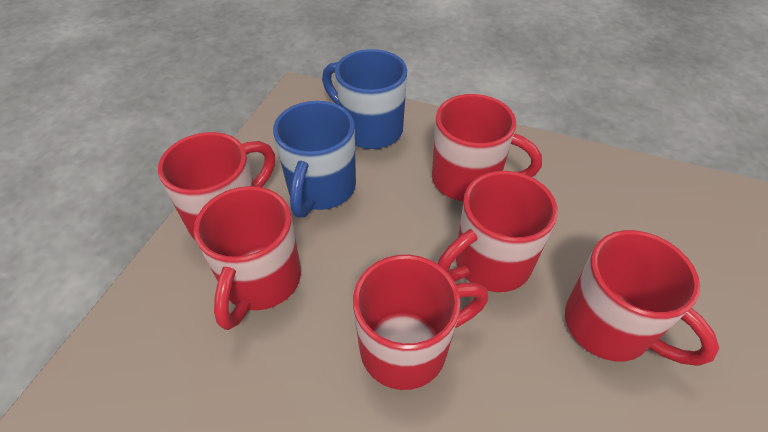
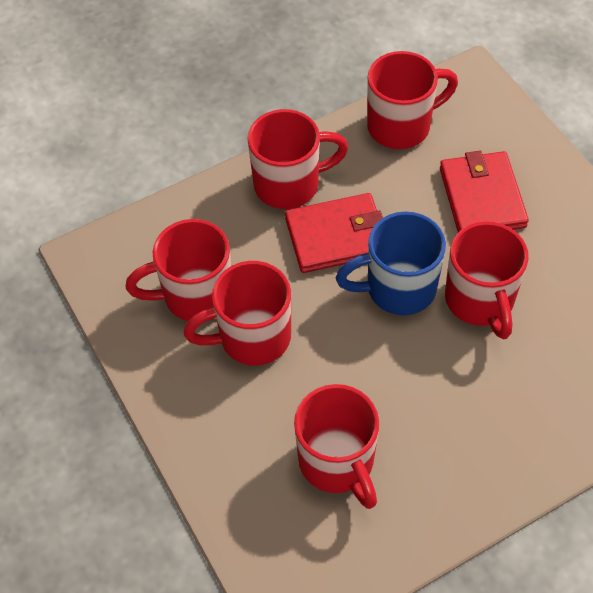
blue mug: [273,101,356,218] [322,49,407,149] = 2 -> [336,211,446,315] = 1
red wallet: none = 0 -> [285,193,383,273] [440,151,529,232] = 2

